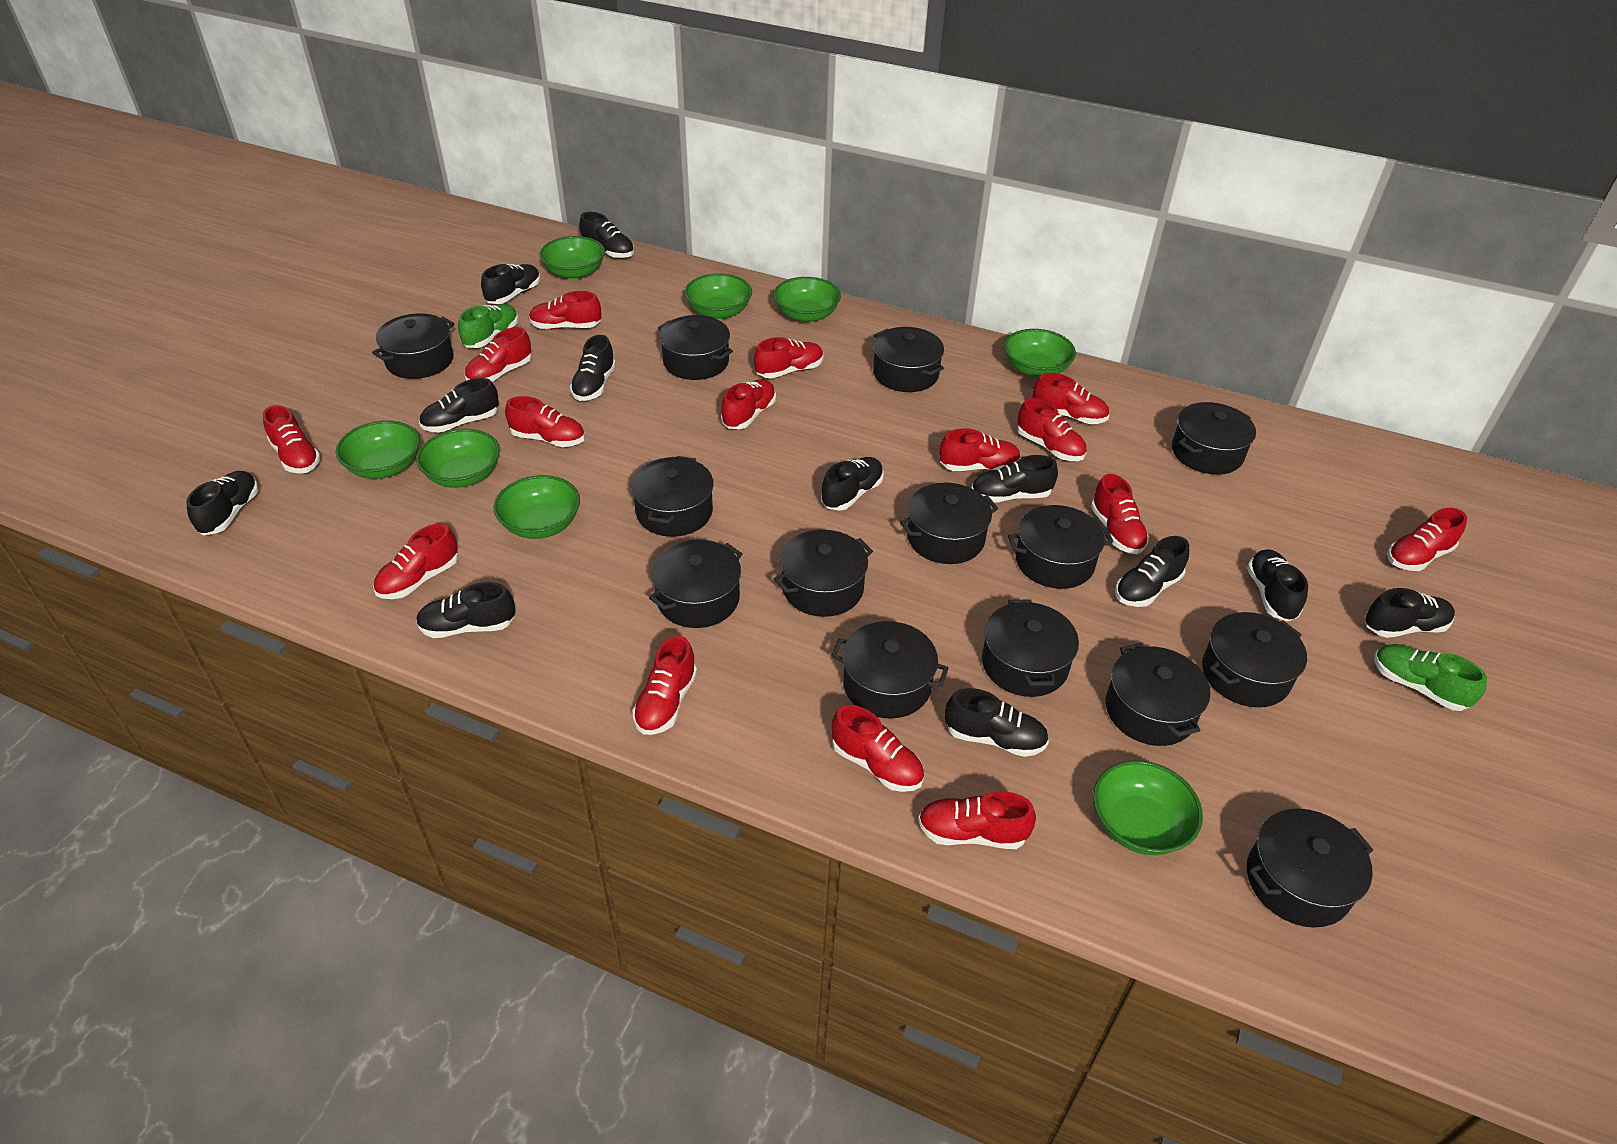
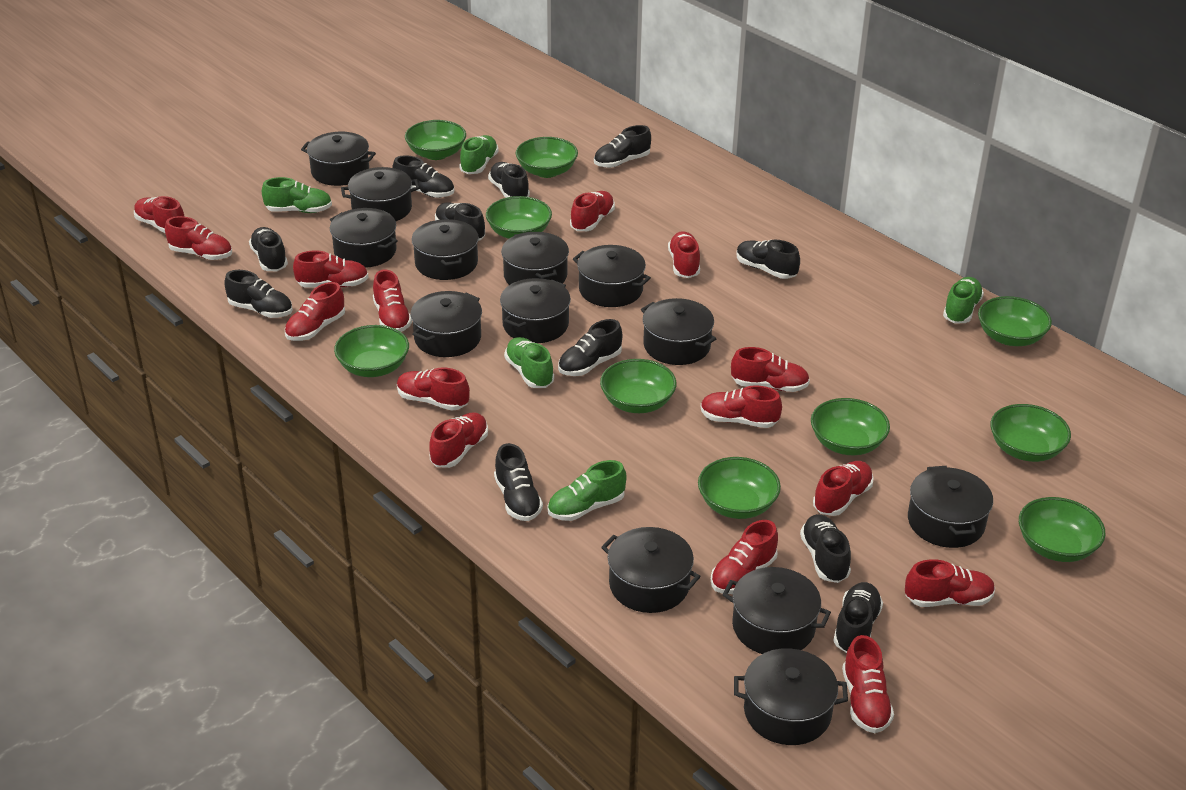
black pot: [372,313,454,379] [631,456,714,537] [649,539,742,628] [658,315,733,380] [774,530,873,617] [831,621,949,719] [873,327,944,392] [900,483,998,564] [982,599,1079,697] [1008,505,1113,589] [1106,643,1210,746] [1172,402,1256,475] [1202,612,1307,707] [1247,809,1373,928] = 14 -> [301,132,376,186] [330,208,398,268] [341,167,420,221] [411,219,479,280] [411,291,482,357] [500,278,571,343] [501,232,569,285] [573,245,651,307] [601,527,701,613] [641,298,716,365] [722,567,831,654] [734,648,848,745] [908,466,993,548] = 13
black shoe: [186,471,259,535] [416,582,515,638] [419,378,499,433] [481,264,540,304] [570,335,616,401] [579,212,634,258] [821,457,884,511] [945,688,1049,757] [972,455,1058,503] [1115,536,1189,607] [1247,549,1308,621] [1365,588,1455,638] = 12 -> [224,270,293,318] [249,227,288,271] [392,155,454,198] [435,202,485,241] [488,162,530,198] [494,443,543,521] [558,319,622,376] [594,125,651,168] [736,240,800,279] [800,514,851,583] [833,582,883,653] = 11
green bowl: [336,420,420,479] [416,429,500,488] [494,475,580,539] [539,236,605,279] [684,274,752,319] [773,277,841,322] [1004,329,1076,378] [1093,760,1203,855] = 8 -> [334,325,409,377] [405,120,466,160] [486,196,552,239] [515,137,578,178] [600,359,677,413] [698,457,781,519] [811,398,890,455] [978,296,1052,346] [990,404,1071,462] [1019,497,1106,562] = 10
green shoe: [458,304,519,348] [1374,644,1487,711] = 2 -> [262,177,332,213] [459,135,499,174] [504,337,554,388] [548,460,627,521] [943,277,984,323] = 5

